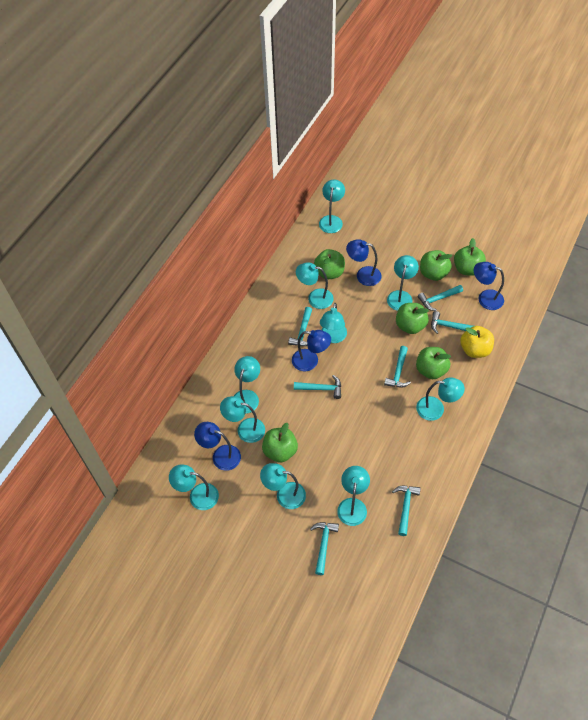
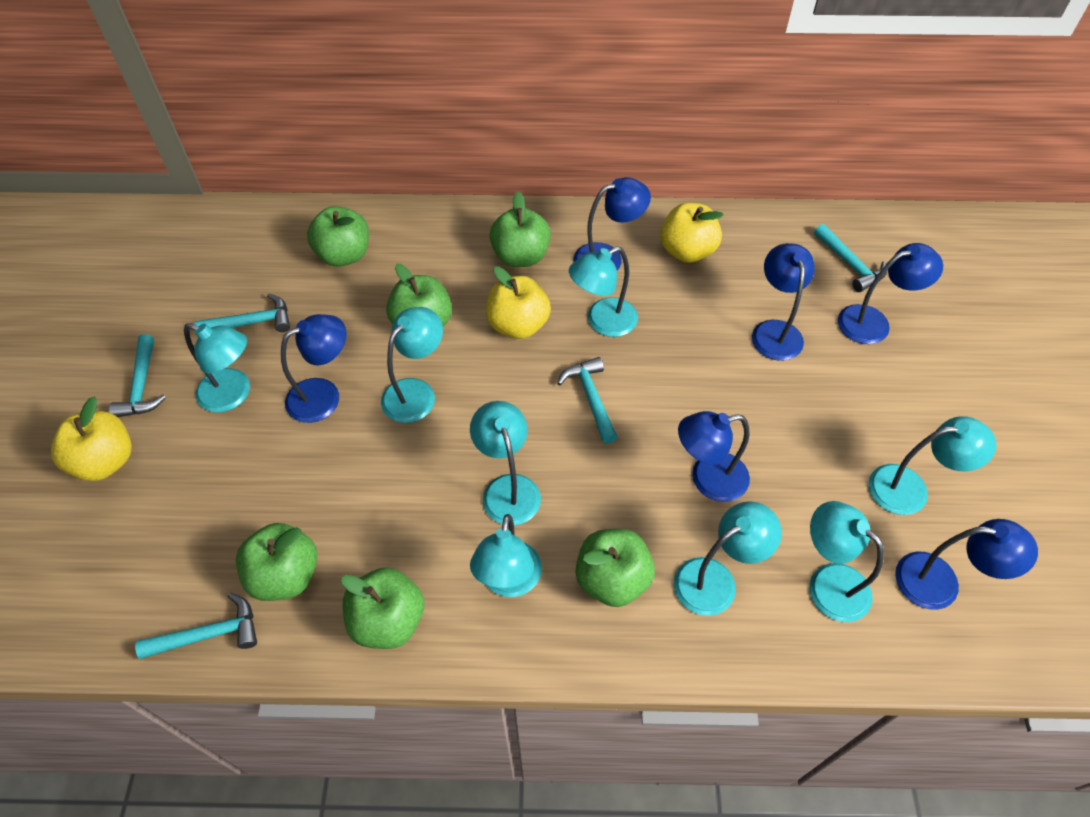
blue lamp: [194,422,241,471] [292,330,331,371] [346,239,382,286] [474,262,504,310] = 4 -> [281,314,347,423] [574,177,651,270] [678,411,750,502] [752,243,815,361] [838,243,943,344] [895,519,1038,610] = 6
turquoise hammer: [288,307,312,346] [294,375,341,399] [310,522,339,575] [384,346,411,388] [392,486,421,536] [418,285,463,311] [431,311,473,334] = 7 -> [109,334,166,417] [135,593,257,659] [195,294,290,332] [557,357,618,444] [814,224,887,292] = 5
turquoise lamp: [169,464,219,510] [220,396,265,443] [234,356,260,414] [260,463,306,509] [296,262,334,309] [319,180,345,233] [320,303,347,343] [337,466,370,526] [387,255,419,311] [416,377,465,421] = 10 -> [184,323,250,412] [381,307,443,423] [470,401,541,525] [470,514,542,597] [569,246,638,337] [674,501,782,616] [809,501,884,622] [869,416,996,515] = 8
yellow apple: [460,326,494,358] = 1 -> [51,397,132,481] [486,267,551,339] [660,203,724,263] = 3

